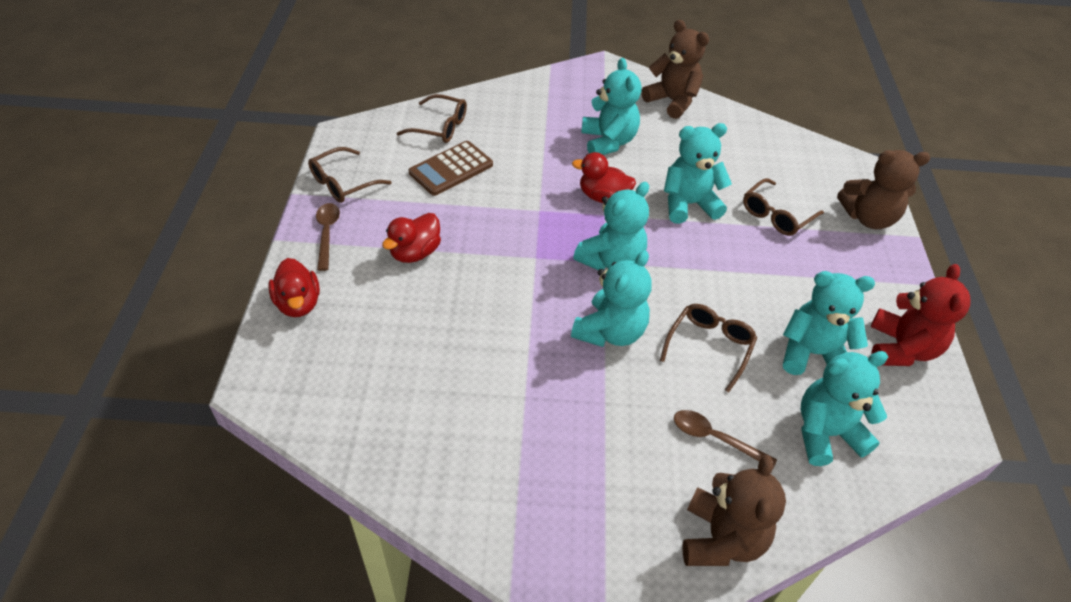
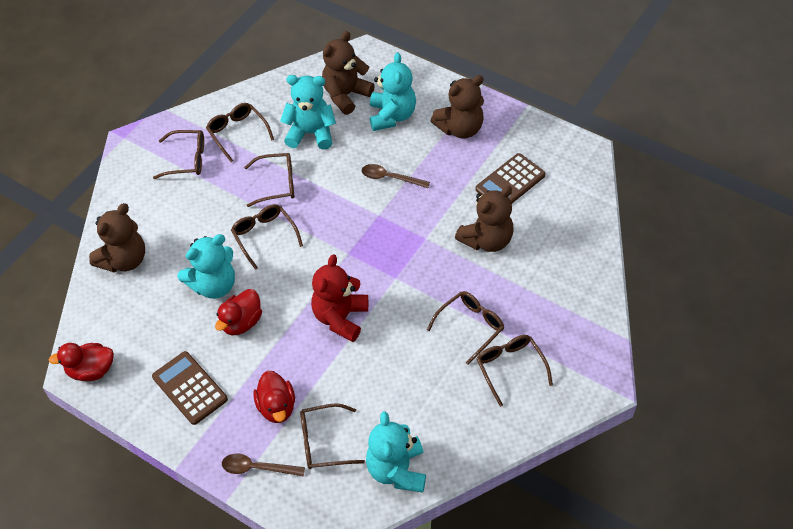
brown calculator: [409,141,493,196] = 1 -> [152,351,228,425] [475,153,546,204] = 2
brown glasses: [308,147,391,203] [397,94,467,143] [660,304,757,392] [743,178,824,236] = 4 -> [153,130,204,179] [206,103,274,162] [231,204,303,270] [244,153,294,207] [300,403,365,469] [427,291,504,365] [476,335,553,407] = 7
brown teddy bear: [641,20,709,119] [682,455,786,566] [837,150,930,229] = 3 -> [89,203,145,272] [322,31,375,115] [431,75,484,139] [455,186,514,252] = 4
turquoise teddy bear: [571,250,652,347] [573,182,649,270] [581,58,641,155] [664,123,732,224] [783,271,875,375] [801,351,888,466] = 6 -> [178,234,235,299] [280,75,336,150] [366,411,426,492] [370,52,416,131] = 4

